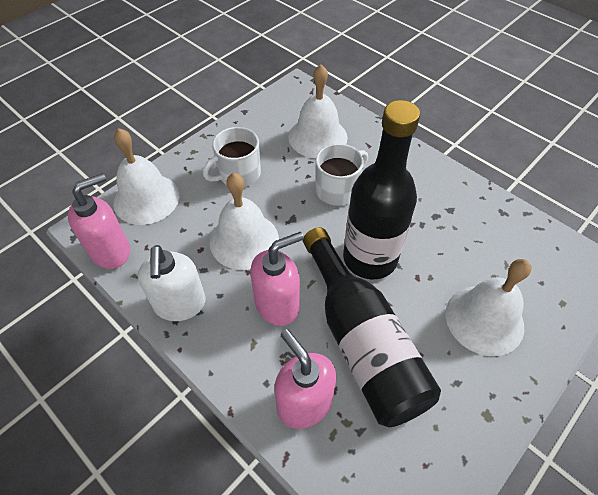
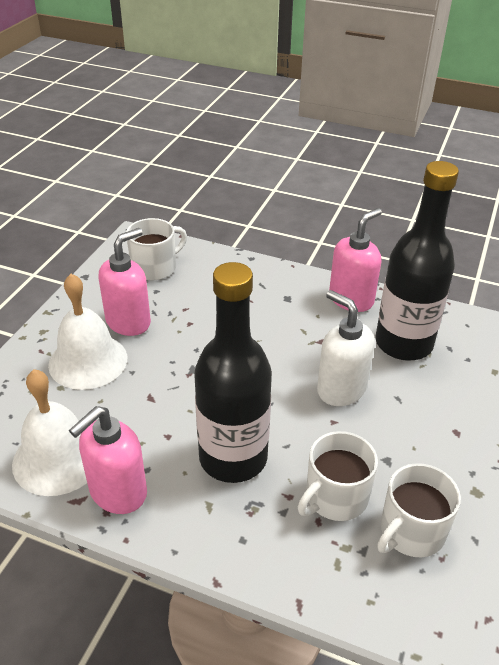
white bell: [113,128,179,225] [210,173,279,270] [288,64,348,158] [445,259,531,356] = 4 -> [12,369,87,496] [48,274,127,390] = 2
white mug: [203,127,261,187] [315,143,368,206] = 2 -> [126,218,187,280] [298,431,378,521] [377,463,461,557] = 3

